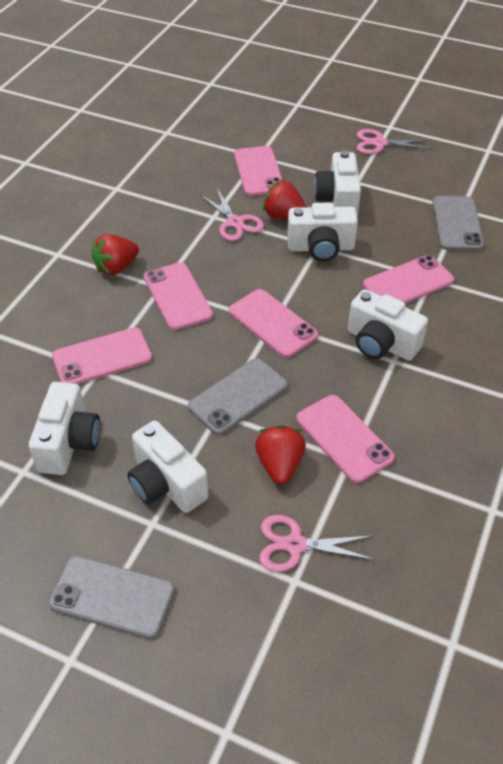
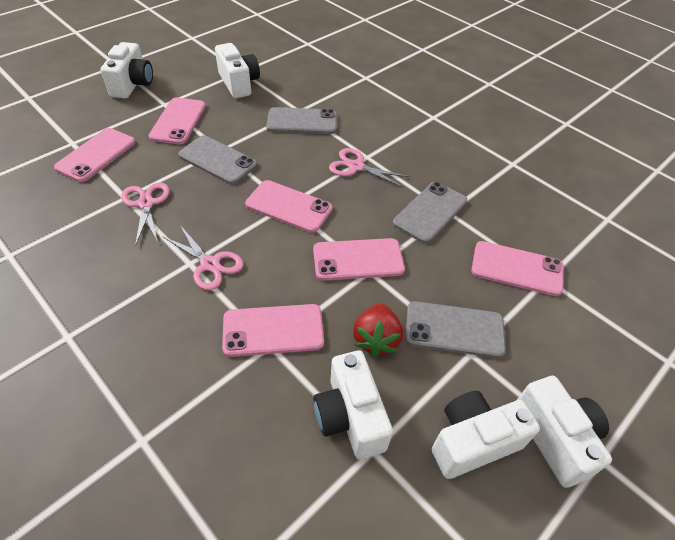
grey phone: [49,556,175,639] [188,358,288,435] [433,196,484,251] = 3 -> [178,135,257,184] [266,107,337,134] [393,182,467,243] [405,301,506,358] = 4
red strawberry: [91,234,139,276] [255,425,306,485] [263,180,306,219] = 3 -> [353,304,403,357] = 1

